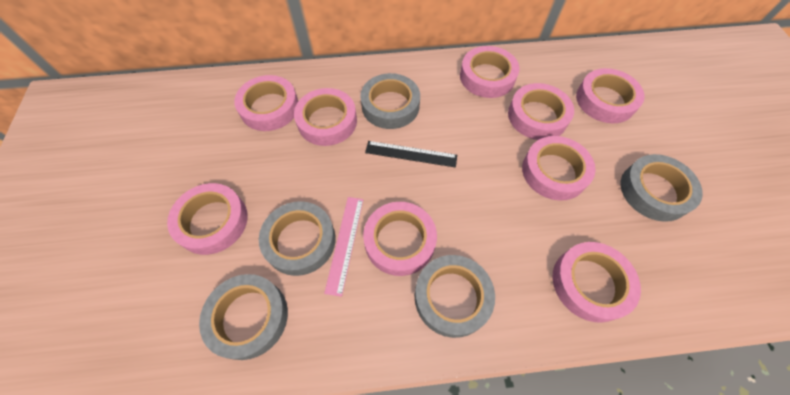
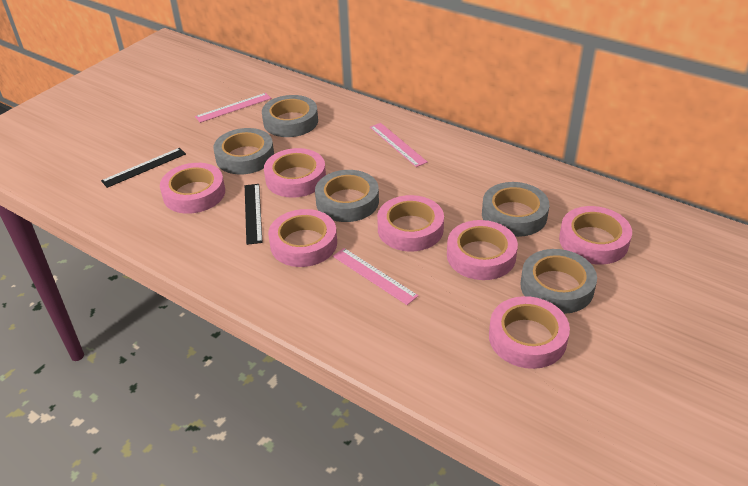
black ruler: [365,141,457,168] = 1 -> [101,148,186,188] [245,184,263,245] = 2
pink ruler: [324,197,363,297] = 1 -> [195,93,271,123] [333,248,418,305] [370,123,428,167] = 3
pink tape: [167,183,248,255] [234,75,298,131] [294,88,357,146] [363,202,437,276] [460,46,520,98] [508,83,574,140] [522,136,596,201] [553,242,641,323] [576,68,644,123] = 9 -> [160,163,225,214] [264,148,326,198] [268,209,337,267] [377,195,444,252] [447,220,518,280] [489,296,570,369] [559,206,632,264] = 7

